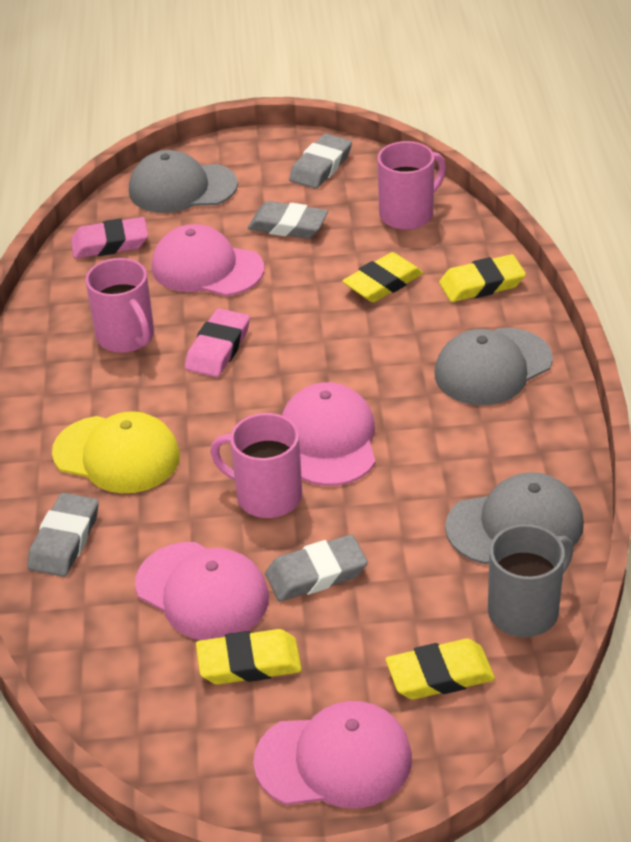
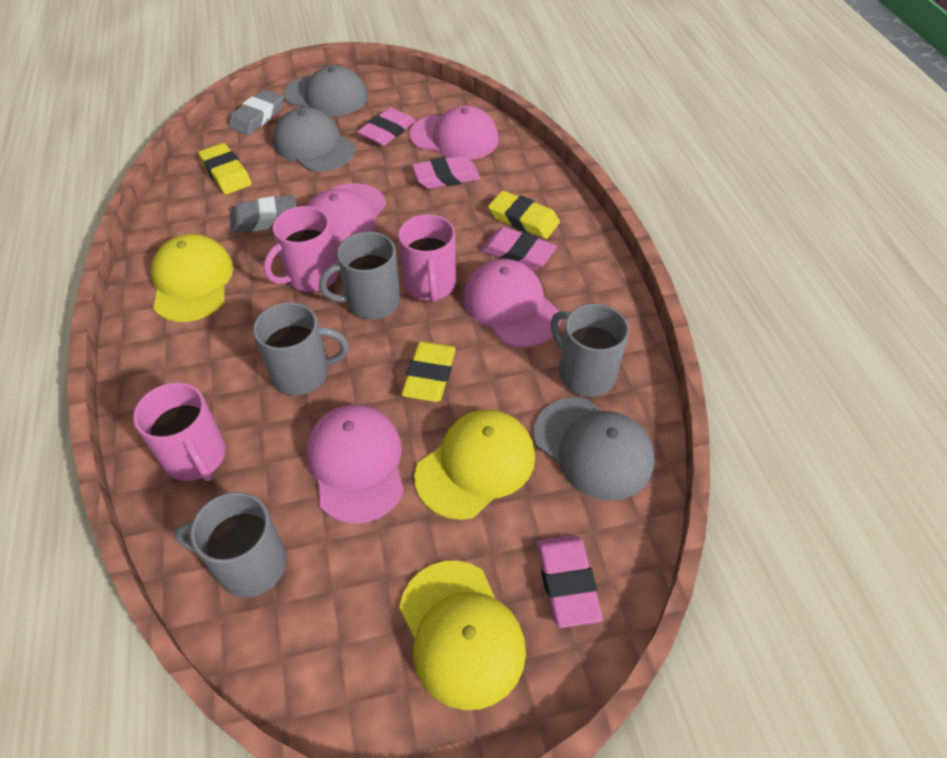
grey eraser: [27,493,99,577] [248,201,328,239] [265,535,368,601] [289,134,352,189] = 4 -> [228,89,284,135] [230,195,297,234] = 2
grey mug: [488,524,573,637] = 1 -> [175,492,287,597] [253,302,349,395] [319,232,400,319] [551,303,629,397] = 4
pink eraser: [71,217,148,259] [185,308,250,377] = 2 -> [357,107,416,146] [412,155,480,189] [481,227,557,270] [536,535,603,628] = 4
yellow cap: [52,411,180,493] = 1 -> [151,234,234,322] [399,561,526,710] [414,409,535,520] = 3
yellow eraser: [196,629,302,685] [342,252,423,302] [386,639,495,700] [439,254,526,302] = 4 -> [199,143,252,194] [401,341,456,402] [488,191,560,239] = 3

